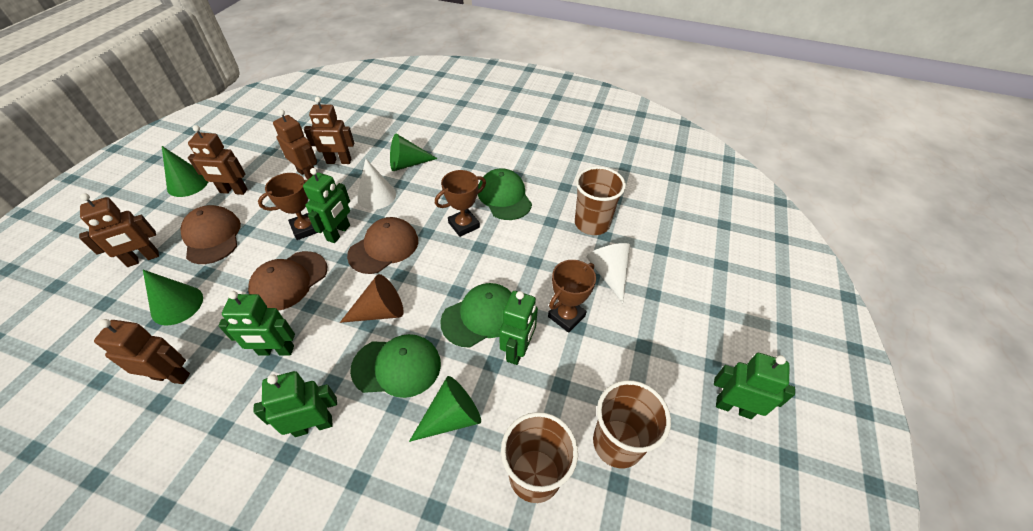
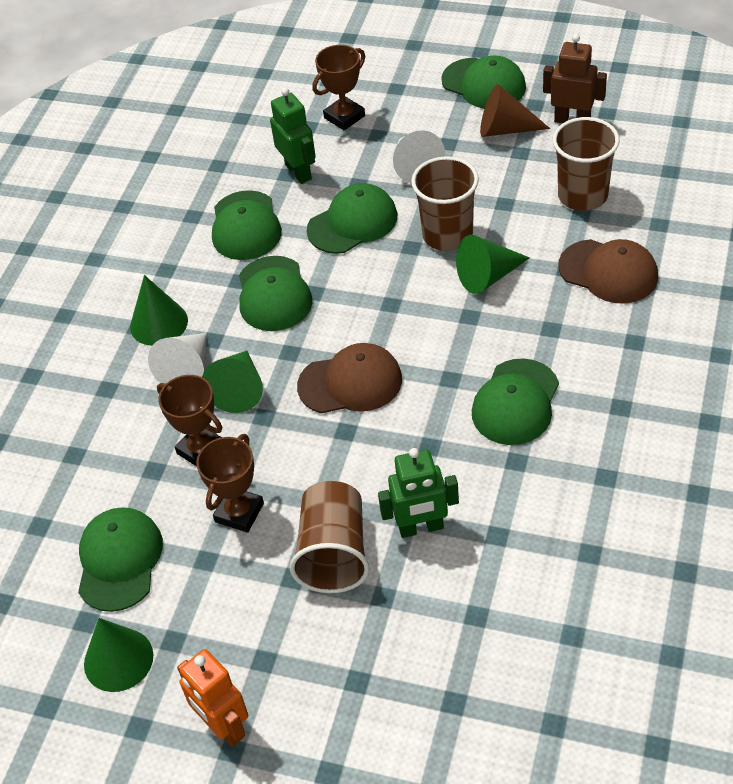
brown cap: [180,205,241,264] [248,251,327,311] [347,217,418,274] = 3 -> [297,343,402,414] [558,239,658,303] = 2
brown robot: [79,193,159,267] [94,319,190,384] [188,125,247,195] [273,109,317,180] [304,97,354,164] = 5 -> [543,34,607,123] = 1
green cap: [350,334,441,398] [440,283,511,347] [478,168,532,220] = 3 -> [78,507,163,612] [212,190,282,260] [239,256,312,331] [307,183,397,254] [441,56,526,109] [472,358,559,445] = 6
green robot: [218,291,295,356] [253,371,337,437] [303,168,350,243] [499,291,538,365] [714,353,795,419] = 5 -> [270,88,316,184] [378,448,459,538] = 2
orange robot: none = 0 -> [177,649,248,747] = 1

